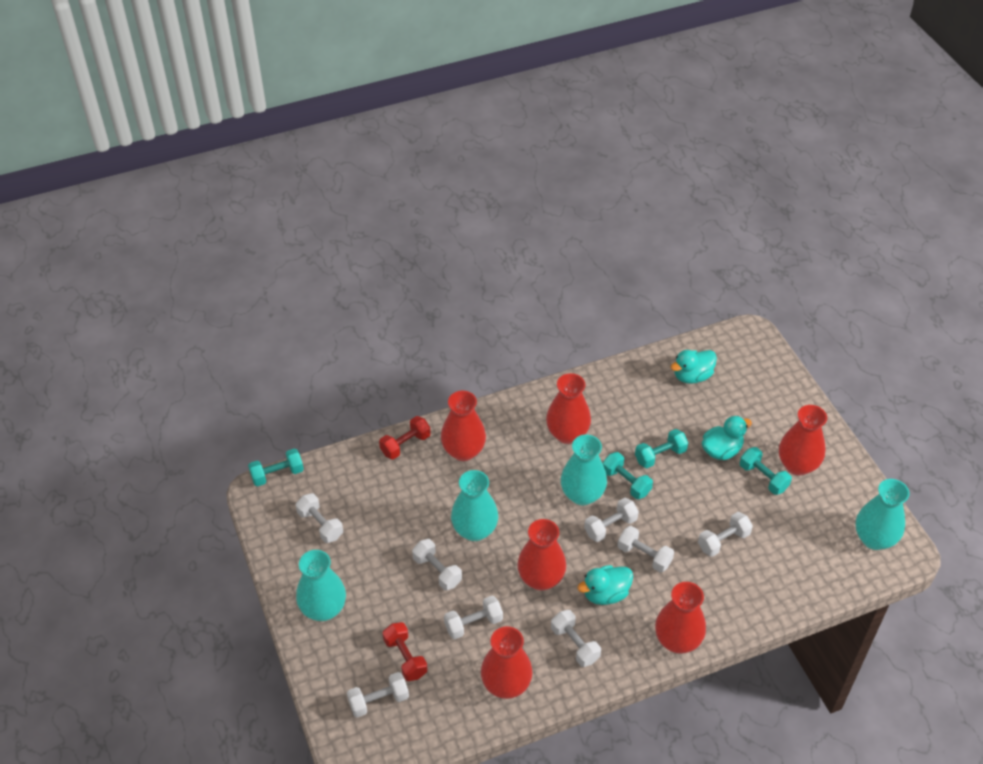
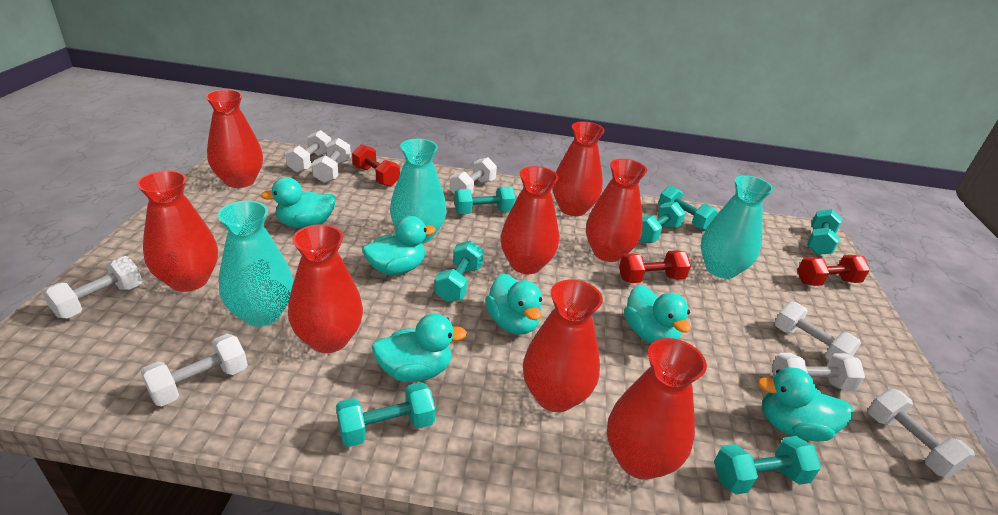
red dumbbell: [379,416,431,460] [383,622,428,681] = 2 -> [352,144,400,187] [619,250,691,283] [797,255,870,286] = 3
red vase: [441,391,486,461] [481,626,532,699] [517,519,566,590] [546,373,591,444] [655,582,706,654] [779,405,827,475] = 6 -> [137,170,218,292] [206,89,263,188] [288,224,363,353] [501,166,559,274] [523,280,603,412] [552,121,605,216] [586,159,647,262] [607,338,707,480] = 8
turquoise duck: [577,565,633,605] [671,350,717,384] [702,416,752,460] = 3 -> [261,177,336,229] [362,216,436,275] [372,314,467,382] [485,273,542,335] [624,285,691,344] [757,367,853,442] = 6
turquoise dumbbell: [248,448,304,487] [603,452,653,499] [635,429,688,468] [740,447,792,495] = 4 -> [336,382,435,447] [434,241,484,302] [454,186,515,214] [640,202,686,243] [658,185,718,231] [714,436,821,494] [807,209,842,255] = 7
turquoise vase: [296,550,346,621] [451,470,498,541] [561,434,607,505] [856,479,910,550] = 4 -> [217,201,294,327] [390,139,447,243] [701,175,773,279] = 3

